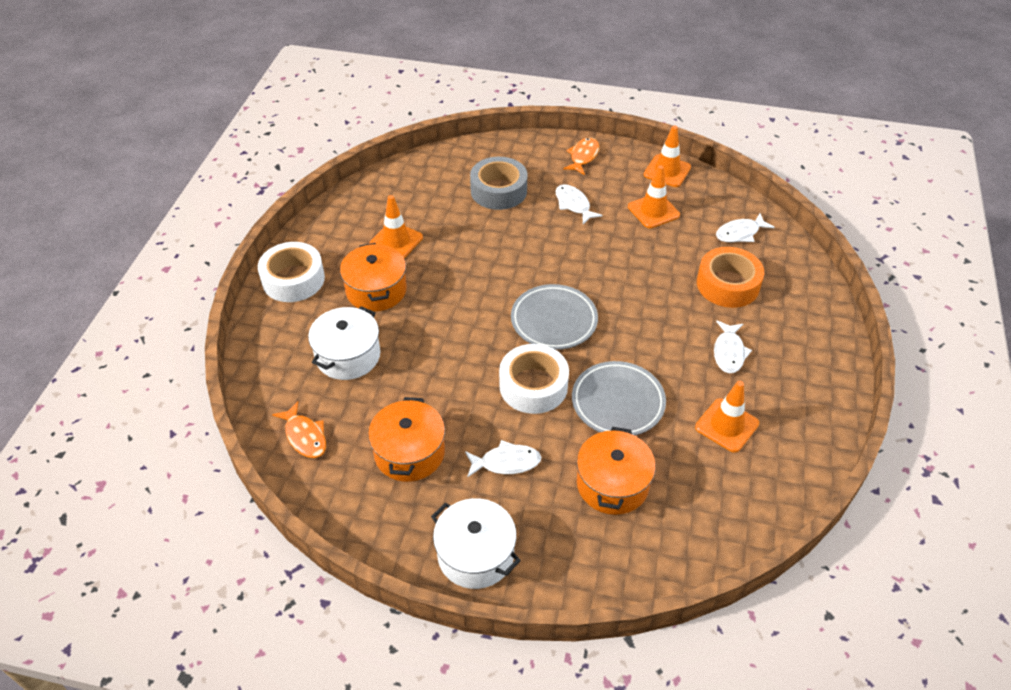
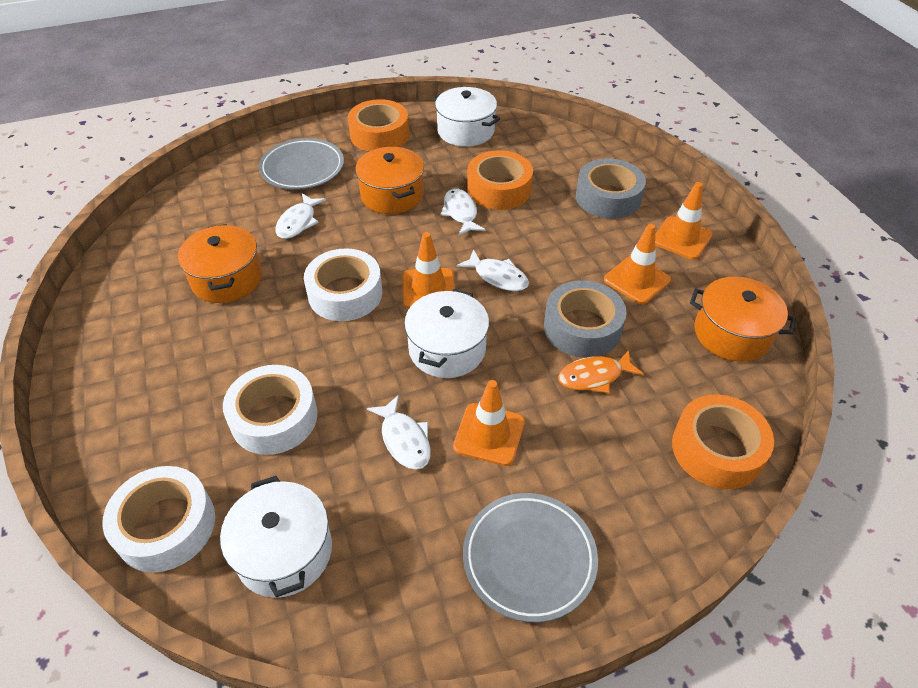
grey tape: [470,157,527,210] = 1 -> [544,280,627,358] [576,158,646,219] = 2
orange fish: [272,401,326,458] [563,137,599,175] = 2 -> [558,350,644,394] = 1
orange tape: [697,247,764,308] = 1 -> [348,99,409,151] [467,150,533,210] [672,394,774,489] = 3
white pot: [308,306,380,380] [431,498,521,589] = 2 -> [220,476,332,598] [404,289,489,378] [433,87,500,147] = 3
white tape: [258,242,325,302] [499,344,569,414] = 2 -> [102,466,215,573] [223,365,318,455] [304,248,382,321] = 3

